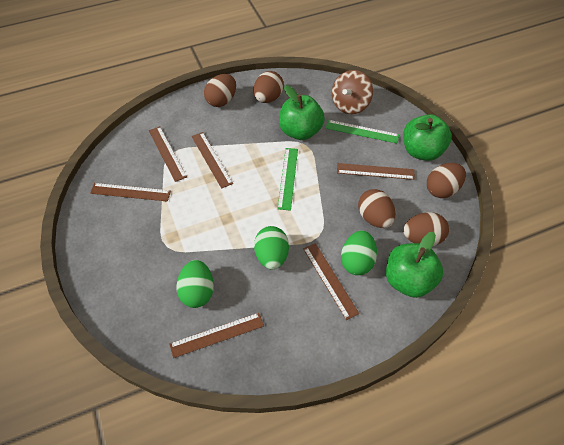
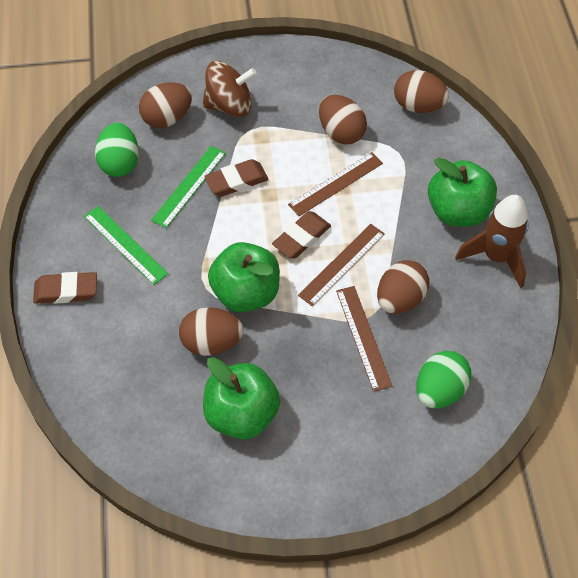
brown eraser: none = 0 -> [33,272,97,304] [204,159,269,197] [272,211,331,258] = 3
brown rocket: none = 0 -> [455,195,529,288] = 1
brown ruler: [90,183,171,202] [149,126,187,182] [169,313,264,358] [192,132,233,189] [303,243,359,320] [337,163,415,180] = 6 -> [288,152,383,216] [298,224,385,307] [336,286,392,392] = 3
green egg: [176,260,214,308] [254,226,289,269] [341,230,377,275] = 3 -> [95,123,139,177] [416,351,471,408] = 2

